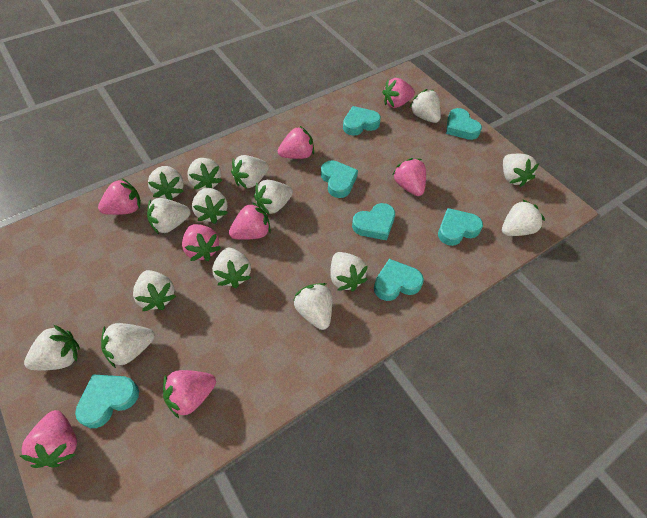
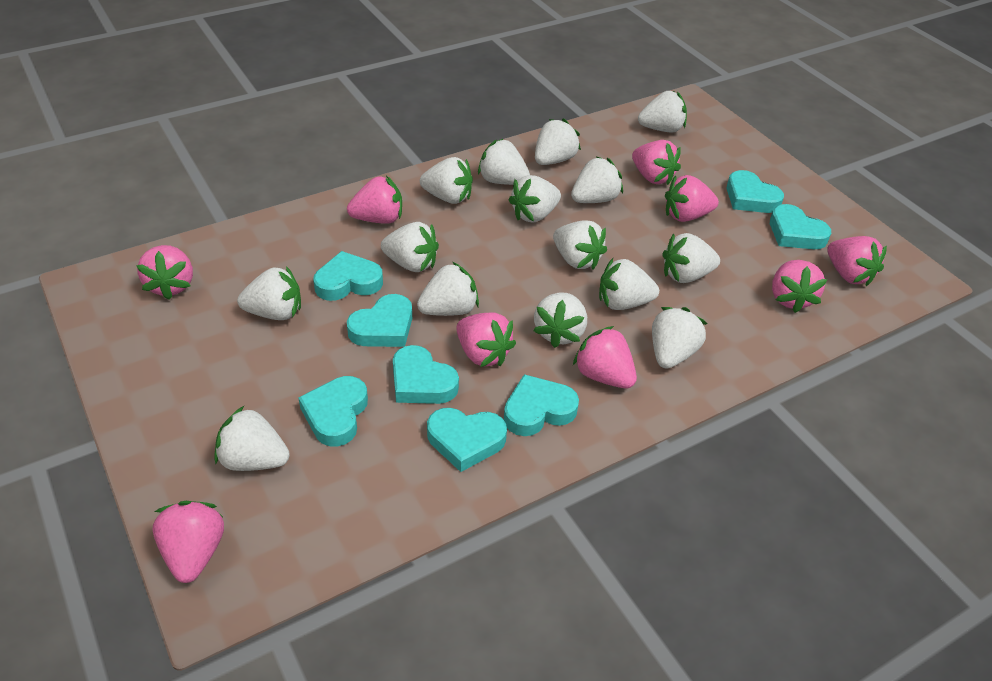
pink strawberry: [20,410,77,468] [98,178,141,215] [163,370,216,418] [182,224,221,261] [229,202,271,240] [278,126,314,159] [382,78,415,108] [392,158,426,196] = 8 -> [136,245,193,300] [153,501,224,583] [347,176,402,224] [456,312,516,367] [573,326,637,388] [632,140,681,185] [665,175,719,222] [772,260,827,313] [827,236,887,286] = 9
turquoise heart: [75,374,139,428] [321,160,358,198] [343,106,381,136] [352,203,395,240] [374,259,424,301] [438,208,483,246] [446,108,482,140] = 7 -> [298,376,368,447] [313,251,383,301] [347,294,412,347] [393,345,459,404] [427,408,507,472] [504,374,579,436] [726,170,784,213] [770,204,831,249] = 8

